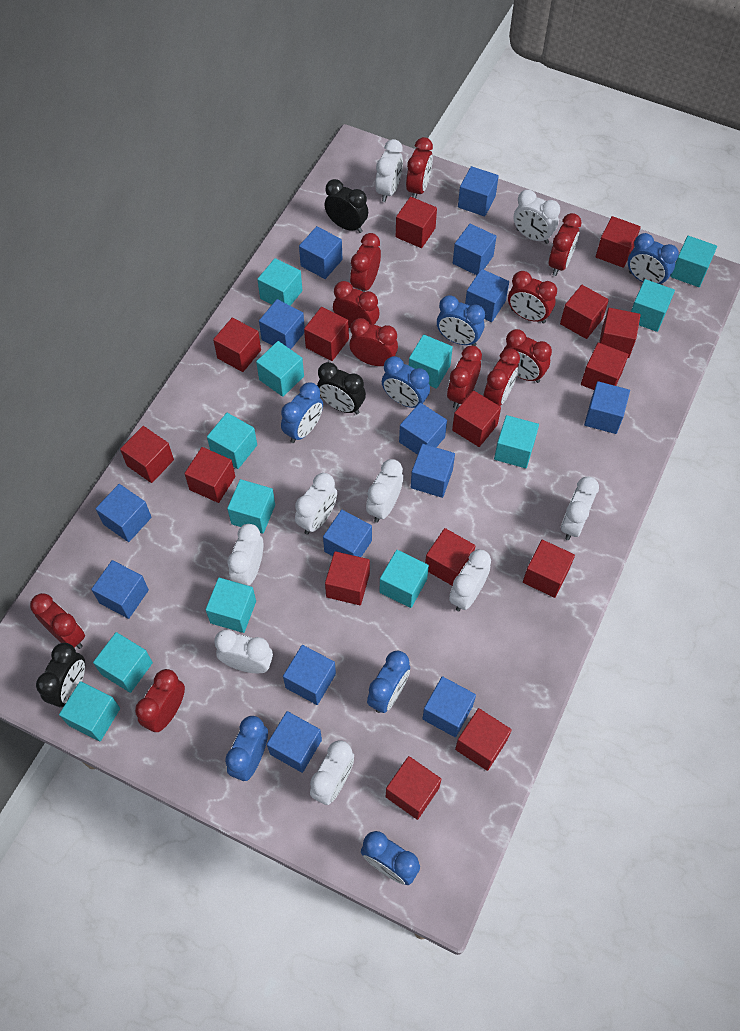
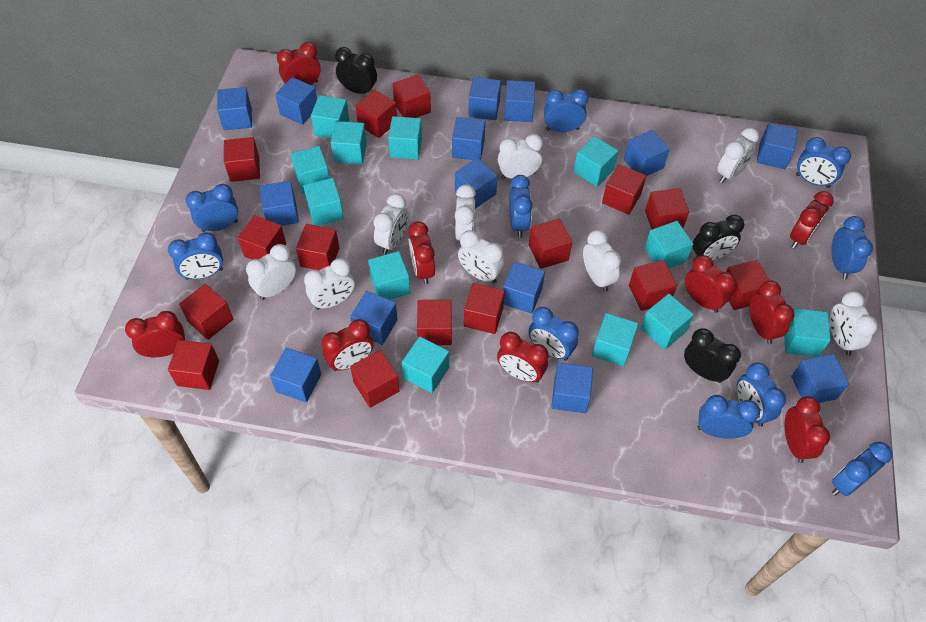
blue clock: [225,716,268,781] [281,383,323,443] [361,831,420,885] [367,651,410,713] [382,356,430,408] [437,295,485,346] [628,233,679,285] = 7 -> [168,232,223,280] [186,184,238,232] [509,175,533,237] [528,307,579,361] [544,89,589,132] [698,395,760,439] [737,363,786,427] [796,137,851,188] [831,216,873,279] [832,442,893,496] = 10
red clock: [30,593,85,649] [135,669,185,732] [333,281,379,328] [349,318,398,366] [350,233,381,292] [406,137,433,199] [447,345,482,409] [484,348,520,406] [503,329,552,383] [508,271,557,323] [549,213,581,276] = 11 -> [125,311,185,357] [277,42,321,85] [322,319,374,371] [408,221,435,285] [497,332,549,383] [685,255,736,313] [750,280,794,344] [785,396,830,463] [790,191,833,249] = 9

